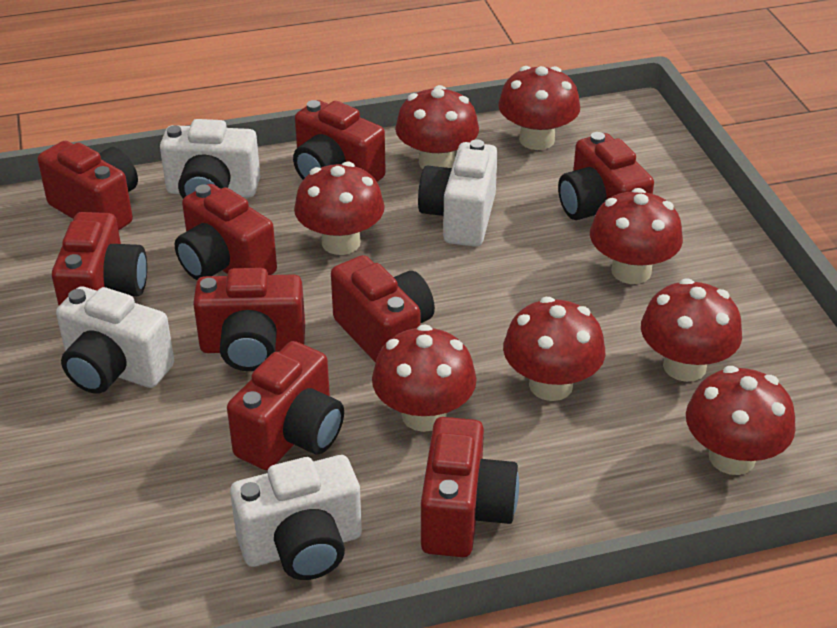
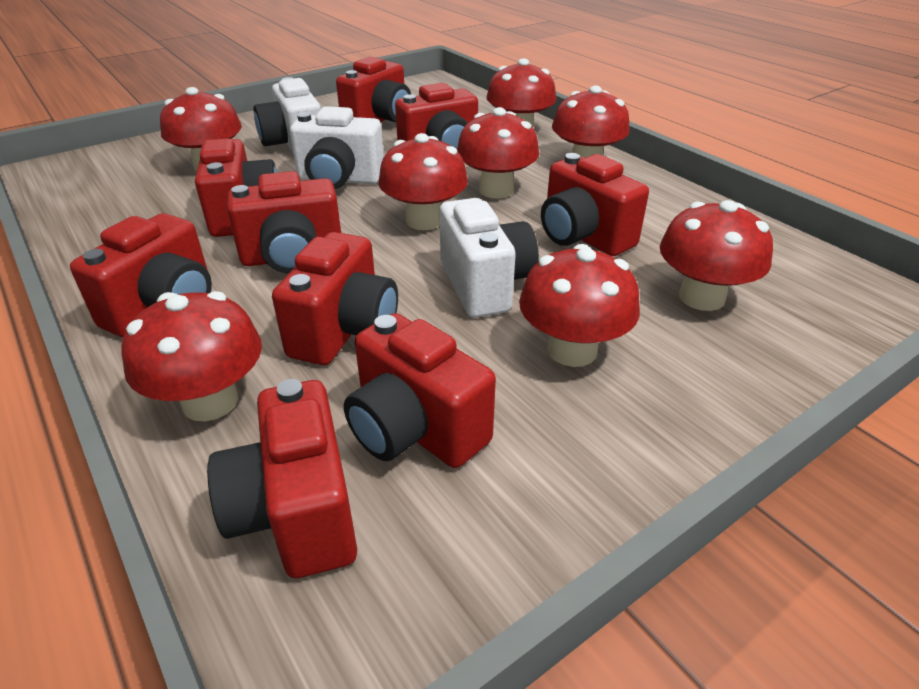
white camera: [56,286,174,394] [160,119,260,198] [230,455,362,580] [418,139,498,247] = 4 -> [254,77,321,154] [290,106,384,189] [439,198,539,318] = 3

